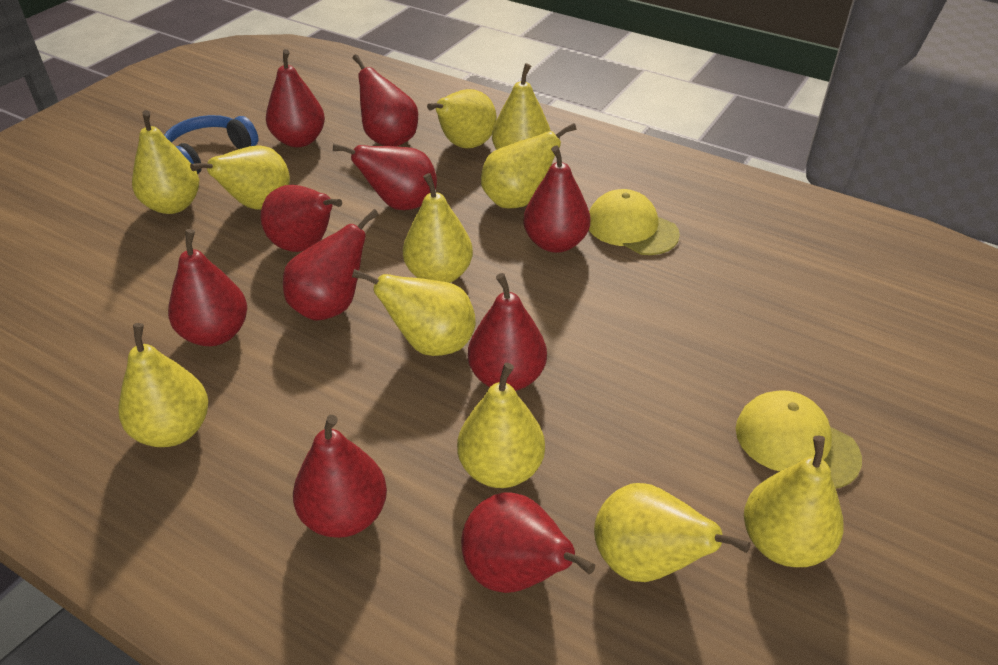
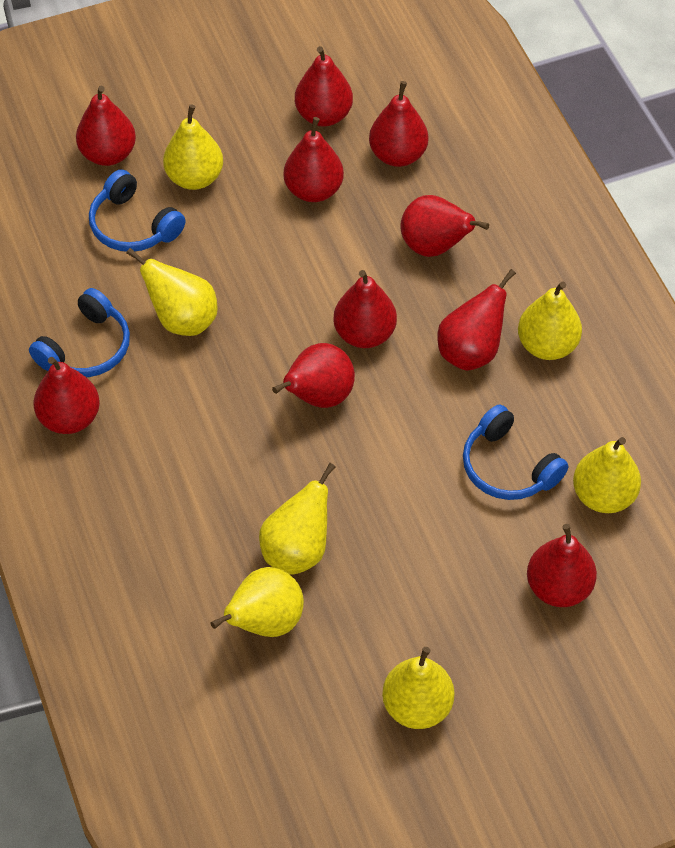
blue headphones: [164,115,258,174] = 1 -> [29,288,130,377] [89,169,185,252] [463,404,568,500] = 3
yellow cap: [589,189,680,255] [736,390,862,489] = 2 -> none = 0
yellow pear: [119,323,208,447] [132,110,199,214] [190,145,290,210] [352,269,476,356] [403,173,473,283] [427,89,497,149] [457,363,545,488] [481,123,576,208] [492,63,551,150] [594,483,751,582] [744,435,843,567] = 11 -> [126,248,218,336] [163,104,223,190] [210,567,304,637] [259,463,336,575] [382,647,454,729] [518,281,582,360] [573,437,641,513] = 7

